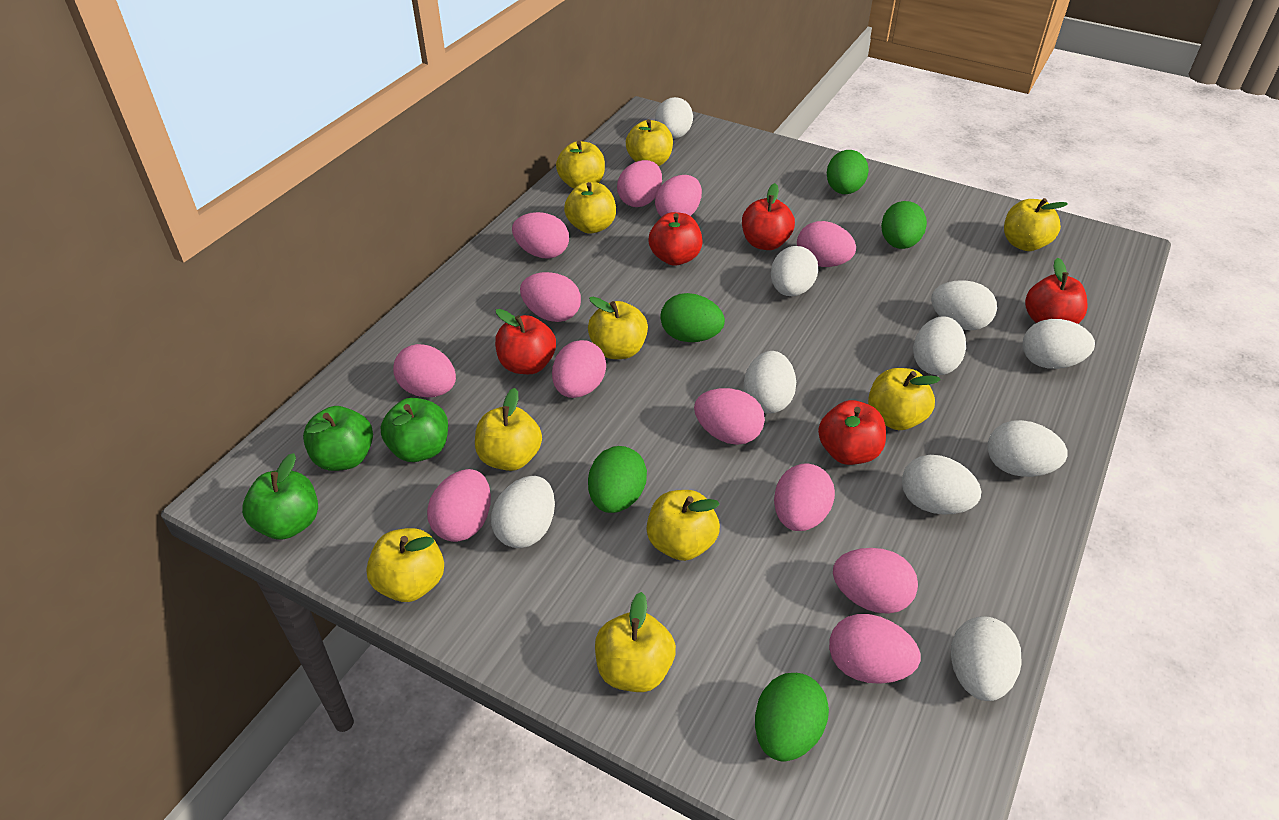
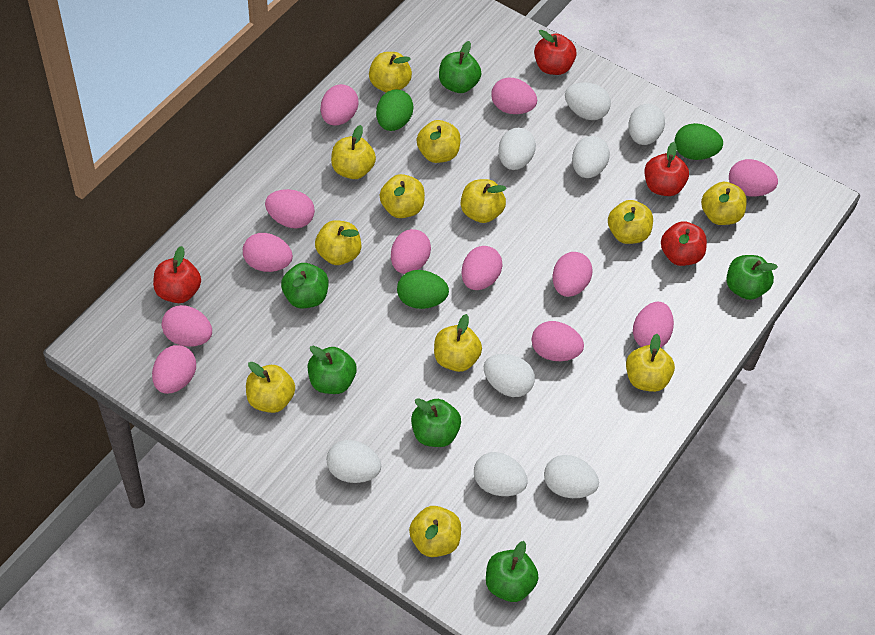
green apple: [242,453,318,540] [303,406,373,471] [381,398,448,462] = 3 -> [281,263,329,308] [308,346,357,394] [411,398,461,447] [439,41,481,93] [486,541,539,602] [726,255,778,300] = 6
green egg: [588,446,647,513] [660,293,725,342] [755,673,829,761] [827,150,869,194] [881,201,927,249] = 5 -> [376,89,414,131] [397,270,449,309] [674,123,723,160] = 3
red apple: [495,309,556,374] [648,212,703,266] [742,183,795,250] [818,400,886,465] [1025,258,1088,324] = 5 -> [153,246,201,303] [534,30,577,75] [644,142,689,196] [661,221,707,266] = 4
white egg: [491,476,555,548] [655,97,693,139] [743,351,796,414] [771,246,818,296] [902,455,981,514] [913,316,966,375] [931,280,997,330] [951,616,1022,701] [988,420,1067,477] [1023,319,1095,369] = 10 -> [327,440,381,483] [474,452,528,496] [484,354,535,397] [498,128,536,170] [544,455,599,498] [565,82,611,120] [572,136,610,178] [628,104,665,145] = 8
yellow apple: [366,528,444,602] [475,388,542,471] [556,141,605,189] [564,182,616,234] [588,297,648,359] [595,592,676,692] [626,119,673,166] [646,490,720,561] [868,368,941,430] [1004,198,1068,251] = 10 -> [246,362,295,413] [315,220,361,265] [331,125,376,179] [369,52,412,92] [380,174,425,218] [409,506,461,557] [417,120,461,163] [434,314,482,372] [461,179,506,223] [608,200,653,244] [626,334,675,392] [701,182,747,225] = 12

